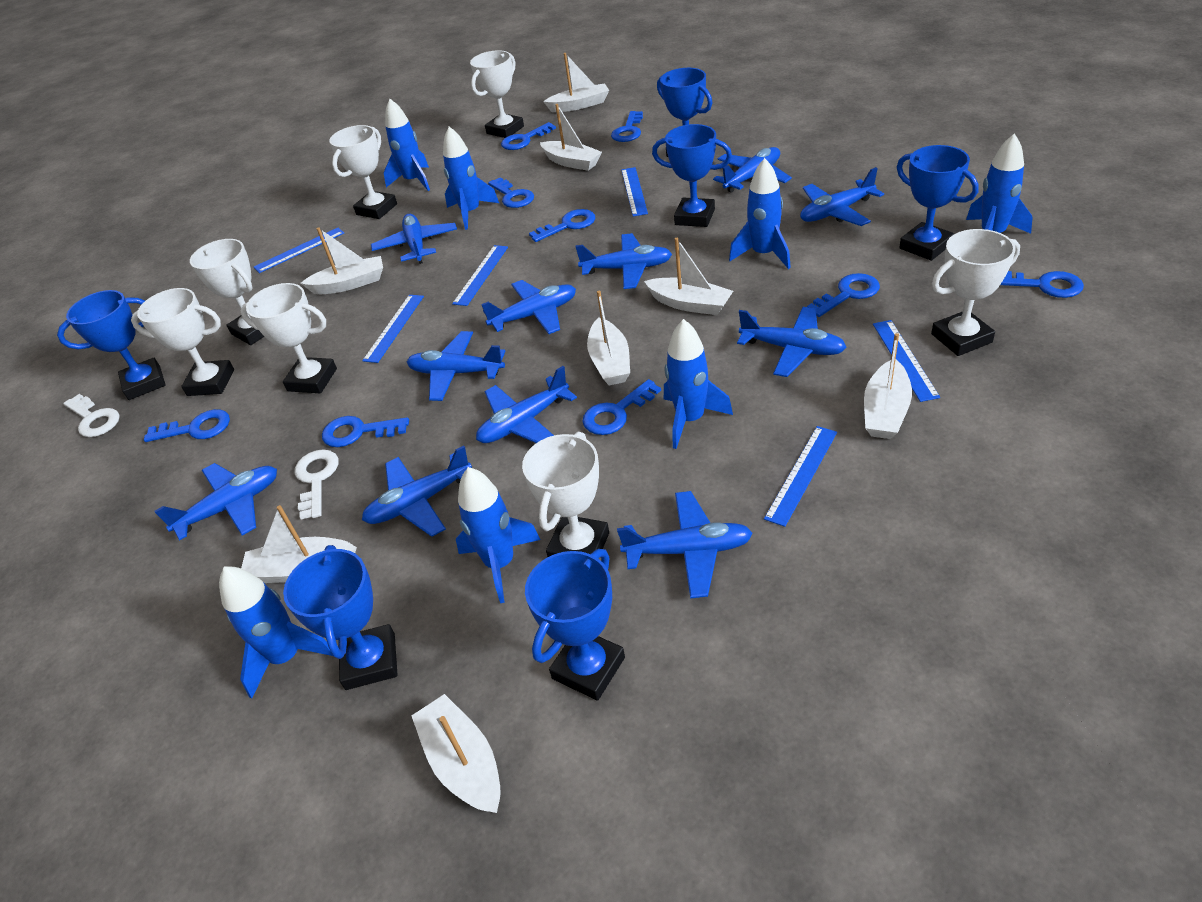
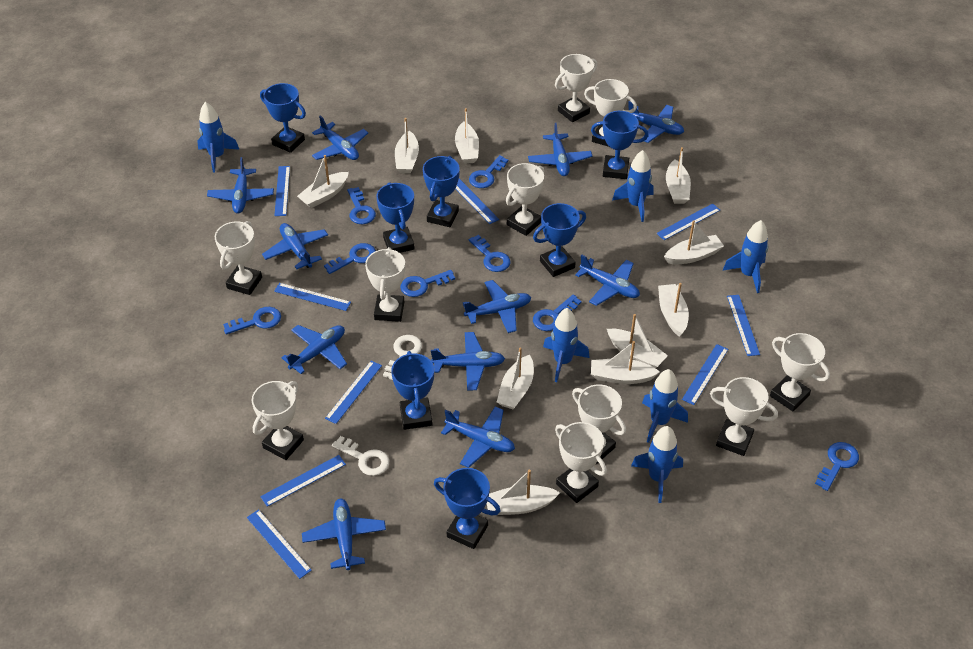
blue key: [144,409,230,442] [322,416,409,447] [488,177,534,208] [501,122,556,150] [529,209,595,242] [582,379,661,435] [611,111,643,142] [807,273,880,317] [1000,271,1084,298] = 9 -> [223,307,281,335] [324,243,376,274] [347,187,376,224] [400,270,455,297] [469,155,508,188] [469,235,510,272] [533,295,582,331] [815,442,859,491] = 8
blue rocket: [219,566,333,699] [384,99,430,191] [443,127,499,230] [456,467,541,603] [664,319,733,449] [729,158,791,269] [966,134,1033,234] = 7 -> [197,102,239,172] [543,308,590,382] [612,150,654,222] [631,426,683,503] [642,369,688,443] [723,220,768,293] = 6
blue ruler: [254,228,344,273] [362,295,424,363] [452,245,508,306] [621,167,648,217] [764,426,837,527] [873,320,940,402] = 6 -> [247,509,312,579] [260,455,346,507] [274,166,290,216] [274,283,351,311] [325,361,382,424] [455,179,499,224] [656,203,720,240] [682,344,728,405] [727,295,760,356] = 9
blue trophy: [57,290,165,400] [283,545,397,690] [525,549,625,701] [652,124,732,227] [657,68,712,157] [897,145,979,261] = 6 -> [260,83,306,153] [376,182,415,253] [391,351,434,430] [423,156,460,227] [434,468,500,549] [533,203,586,277] [591,111,649,179] = 7
white boat: [241,505,357,583] [301,228,383,294] [412,694,501,813] [540,104,602,171] [543,53,609,112] [587,291,630,386] [644,238,733,315] [864,333,912,439] = 8 -> [297,155,349,208] [395,118,419,174] [455,108,479,164] [487,470,560,515] [497,347,534,409] [591,341,660,384] [607,314,668,368] [658,283,689,337] [664,220,724,264] [666,147,691,204] = 10
white trophy: [131,288,234,396] [190,239,264,345] [241,283,337,393] [329,125,397,219] [470,50,524,138] [522,432,609,559] [931,229,1020,356] = 7 -> [215,221,262,295] [252,381,304,460] [365,247,405,322] [506,163,544,236] [555,54,597,122] [555,422,607,503] [572,385,626,464] [584,79,637,147] [710,377,778,456] [770,333,830,411] = 10

